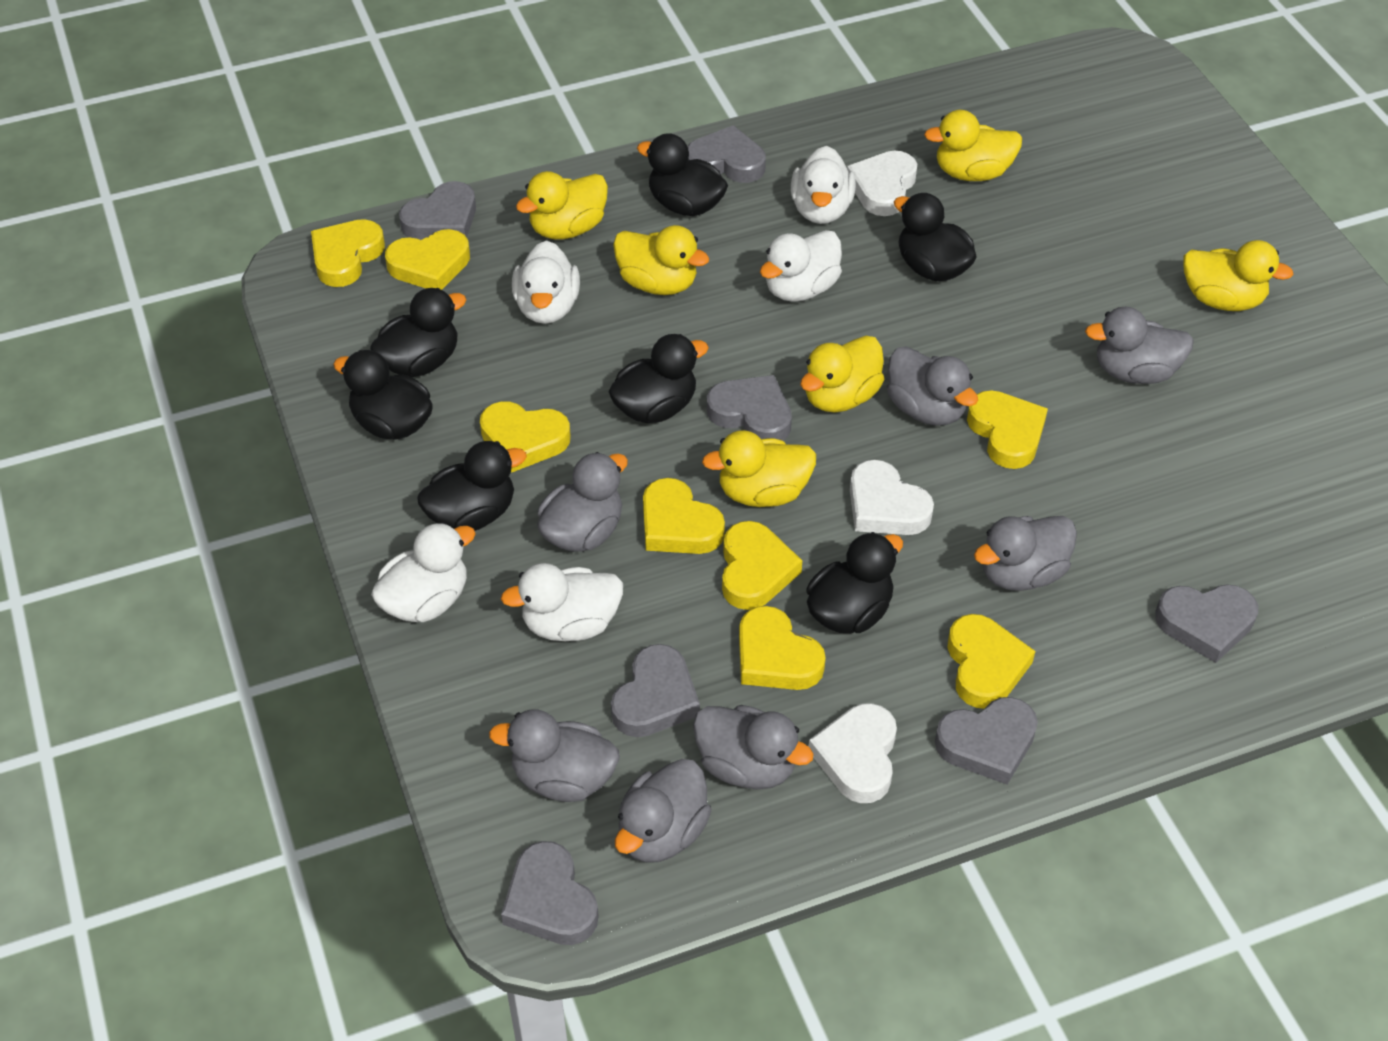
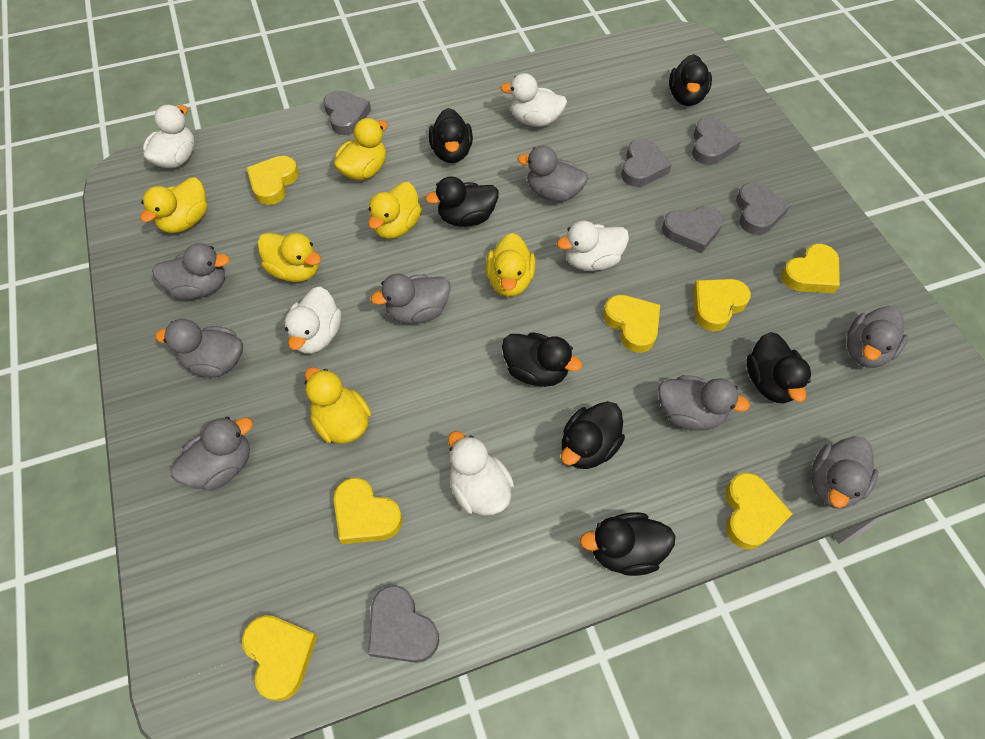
grey duck: [489,709,620,802] [537,452,628,552] [615,759,712,863] [693,705,814,789] [887,346,978,426] [974,516,1077,591] [1085,307,1194,384] = 7 -> [152,243,230,299] [155,319,243,377] [171,417,253,491] [371,273,451,324] [518,146,588,202] [658,375,750,430] [812,436,878,508] [847,306,908,368] = 8
grey heart: [399,181,476,240] [501,841,599,945] [611,644,700,737] [687,125,766,183] [707,375,792,441] [935,697,1038,785] [1155,584,1258,663] = 7 -> [324,90,371,135] [368,585,439,663] [621,139,672,187] [662,206,724,254] [692,118,741,165] [736,182,790,235] = 6
white heart: [809,703,897,803] [847,150,917,216] [850,460,934,535] = 3 -> none = 0
yellow heart: [311,219,385,287] [385,229,470,290] [480,401,571,473] [643,478,725,554] [722,521,802,610] [739,606,826,690] [947,614,1035,709] [967,390,1048,469] = 8 -> [242,615,318,701] [247,156,299,205] [333,478,403,544] [603,295,660,353] [693,279,751,331] [725,473,792,550] [781,244,840,293] = 7

